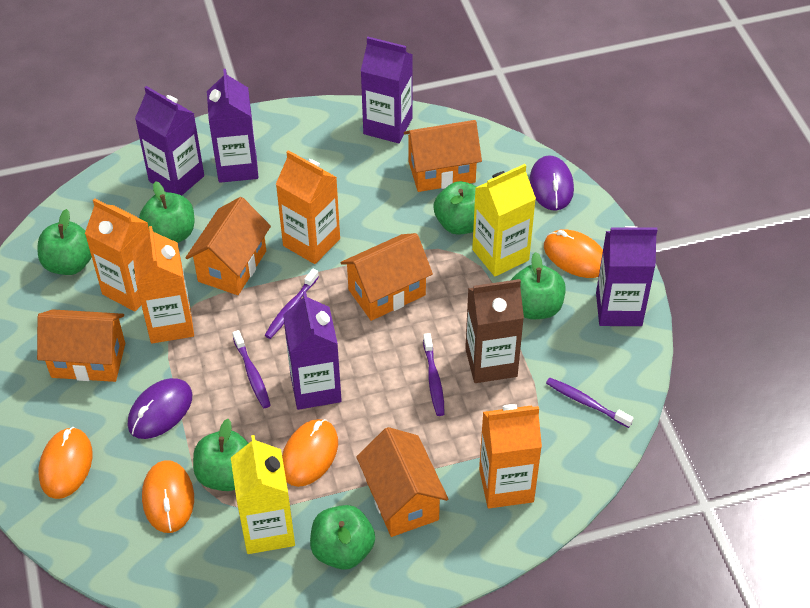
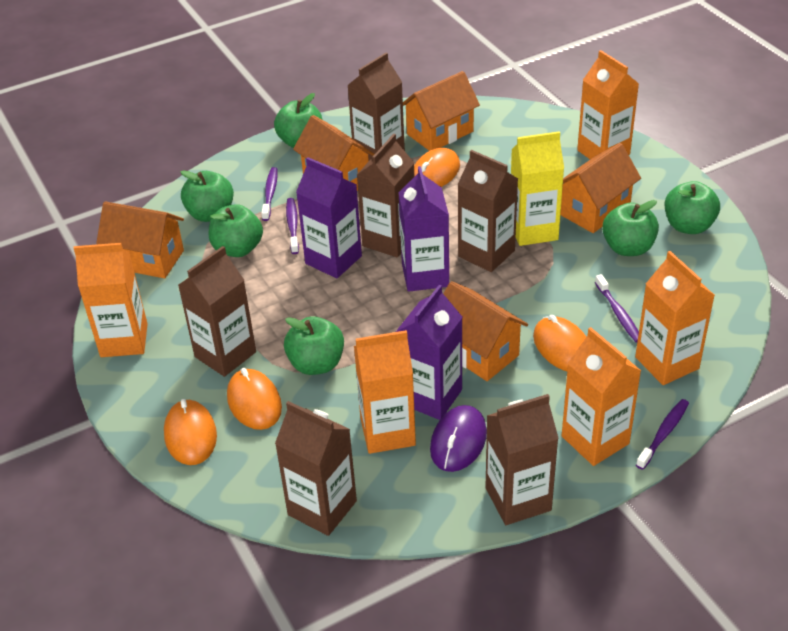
brown carton: [465,279,524,383] = 1 -> [178,246,256,377] [275,401,357,536] [347,53,405,160] [357,134,414,258] [458,150,518,272] [485,394,559,525] = 6
orange carton: [85,198,150,311] [132,226,194,344] [276,150,340,264] [479,404,542,508] = 4 -> [74,243,148,357] [354,330,416,454] [562,327,641,466] [577,50,639,159] [635,251,715,385] = 5
purple carton: [135,86,204,196] [207,69,259,183] [283,291,342,410] [361,37,413,143] [596,226,657,326] = 5 -> [296,157,362,278] [396,285,462,420] [398,166,449,292] = 3
purple mouse: [128,378,192,439] [529,155,574,211] = 2 -> [430,405,487,472] = 1
yellow carton: [231,435,295,554] [472,164,536,276] = 2 -> [511,131,564,246] = 1

